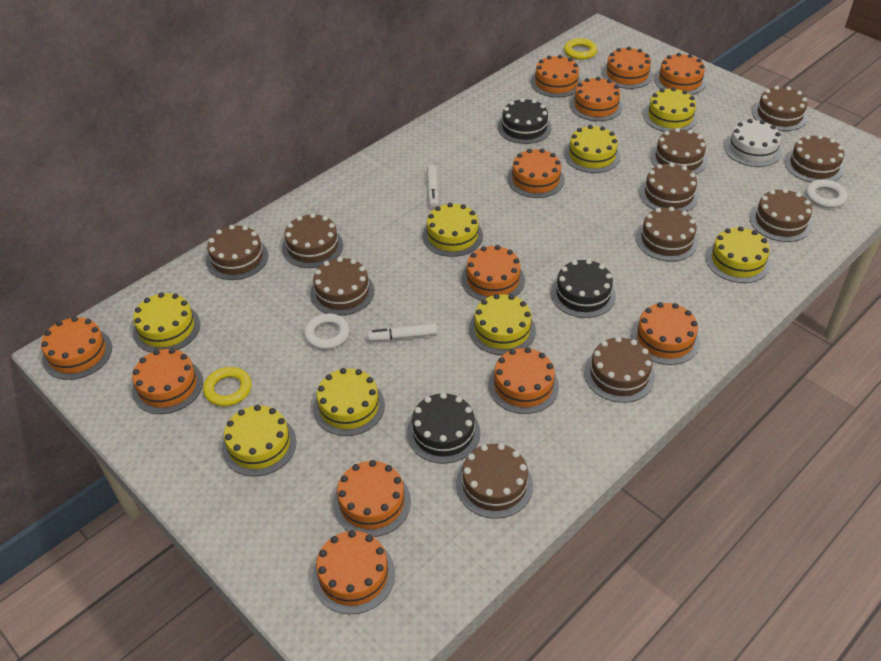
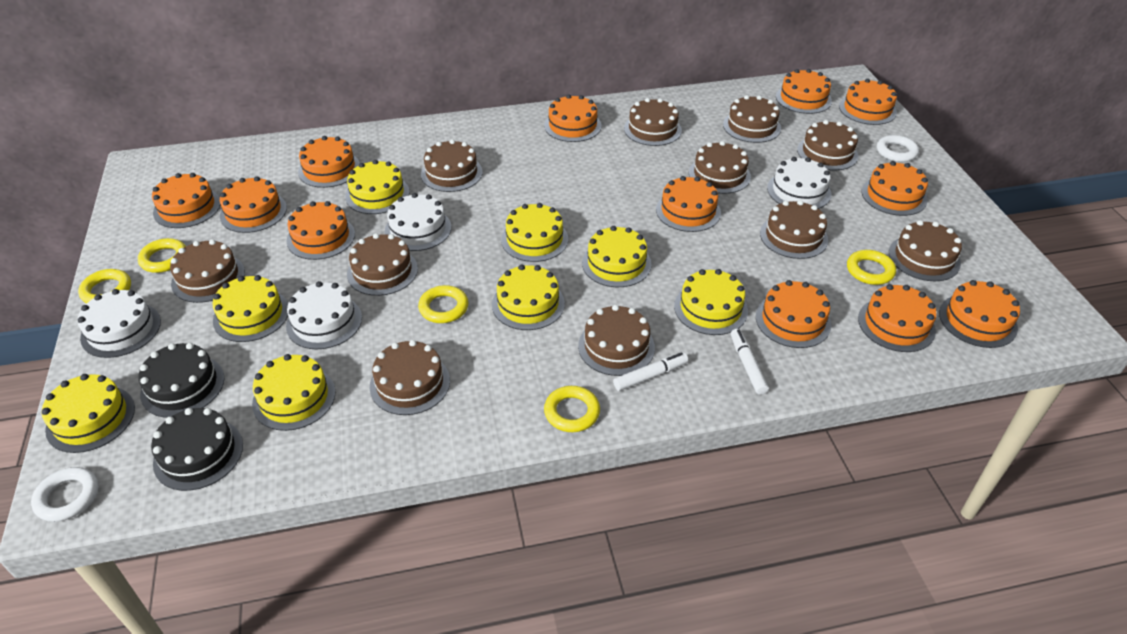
black cake: [407,393,480,464] [498,98,551,144] [551,259,616,318] = 3 -> [139,343,225,418] [151,408,243,491] = 2
white cake: [724,119,782,167] = 1 -> [78,289,161,358] [286,281,362,349] [385,193,452,251] [767,157,832,209] = 4
yellow ring: [203,367,252,406] [564,38,597,60] = 2 -> [78,269,131,303] [138,238,186,273] [418,285,469,323] [544,386,600,432] [847,250,896,285] = 5

